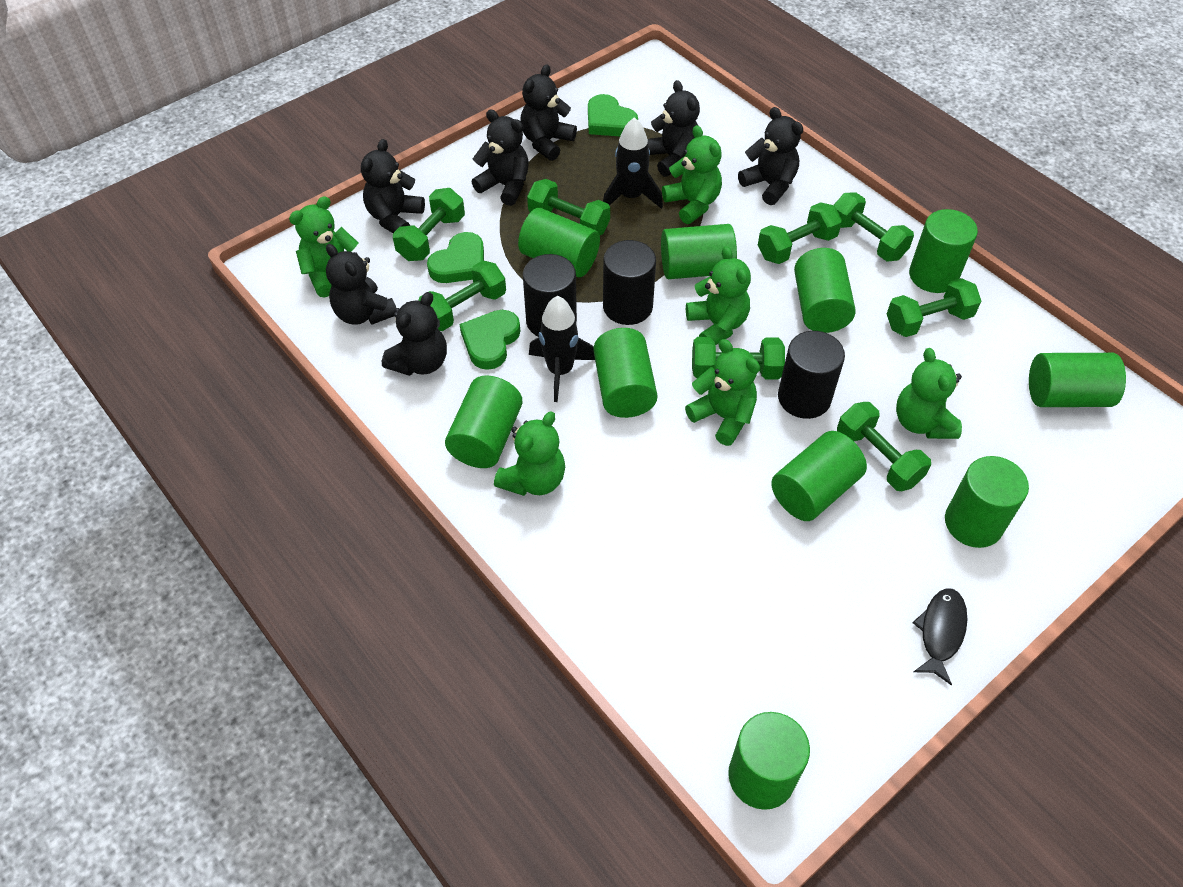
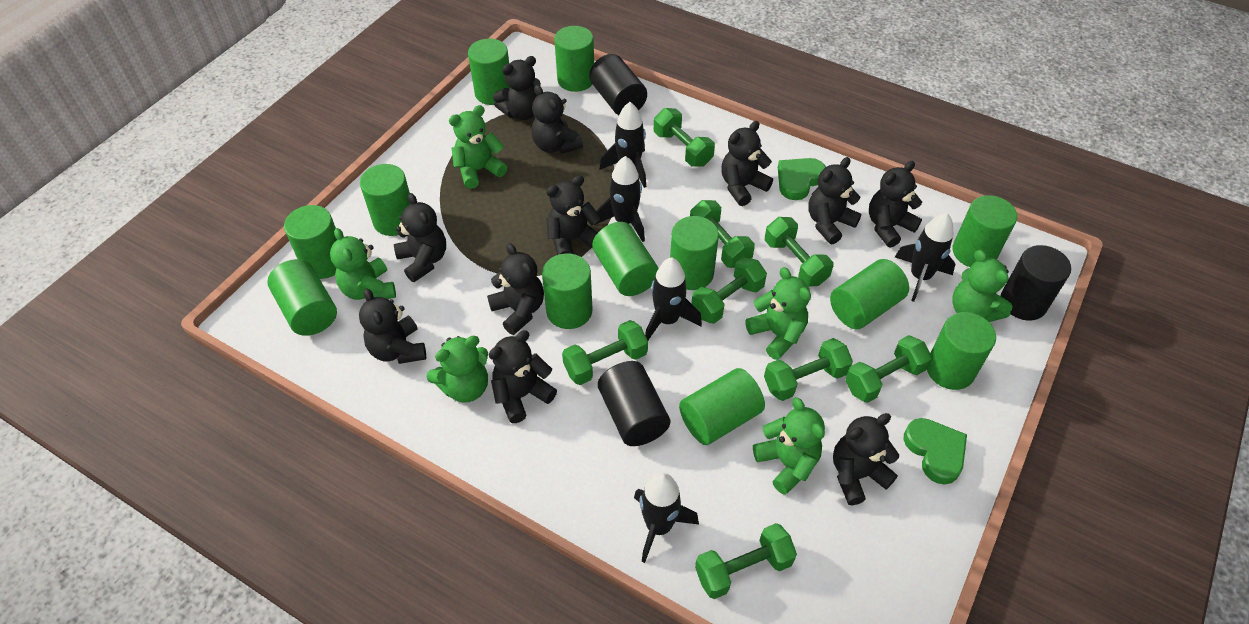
black fish: [912,588,968,685] = 1 -> none = 0
black rocket: [529,296,595,402] [603,117,663,209] = 2 -> [594,156,645,242] [599,102,646,188] [634,472,699,563] [645,257,702,340] [895,213,955,302] = 5
black teddy bear: [326,244,396,325] [361,139,425,233] [382,292,447,376] [472,110,529,206] [520,64,577,161] [648,80,700,177] [738,107,803,205] = 7 -> [359,288,426,364] [394,193,446,282] [487,243,544,335] [489,330,557,423] [493,56,541,120] [531,85,583,154] [546,175,601,255] [721,121,773,206] [808,157,861,244] [833,413,899,505] [869,161,922,248] = 11
green cylinder: [445,375,523,468] [518,208,600,277] [593,328,658,418] [661,224,737,279] [728,712,810,810] [771,431,867,521] [794,248,856,333] [909,209,978,293] [945,456,1029,548] [1029,353,1126,407] = 10 -> [267,259,337,336] [284,205,337,279] [360,164,410,236] [468,39,510,105] [542,254,592,329] [554,26,594,92] [592,222,659,296] [670,216,719,290] [679,368,765,445] [830,259,909,329] [927,312,996,390] [953,195,1017,267] = 12
green heart: [427,232,484,283] [460,310,520,370] [588,94,638,136] = 3 -> [778,158,826,200] [904,418,967,484] = 2

